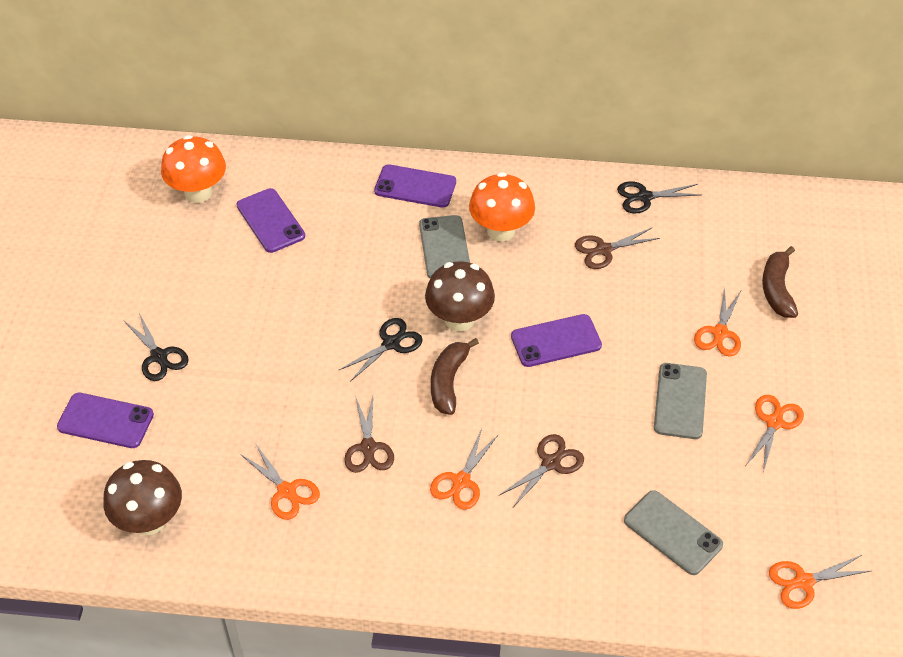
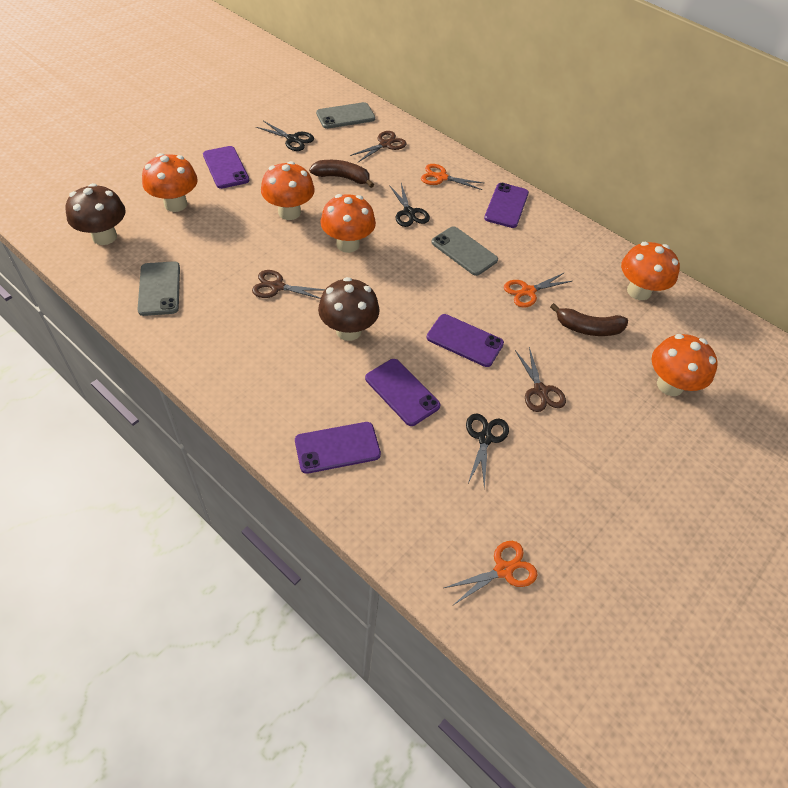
orange mushroom: [161,135,226,203] [469,172,535,242] = 2 -> [142,153,198,212] [261,161,315,220] [320,194,376,253] [621,242,680,300] [652,334,718,396] = 5
orange scissors: [240,443,320,520] [430,429,498,509] [694,286,741,356] [746,395,804,473] [769,555,871,609] = 5 -> [421,164,483,190] [444,541,537,606] [504,272,572,307] = 3
purple phone: [57,393,154,448] [237,188,305,253] [374,164,456,208] [511,314,602,367] = 4 -> [203,146,249,189] [295,422,381,474] [365,359,440,426] [427,314,504,367] [484,183,529,228] = 5

